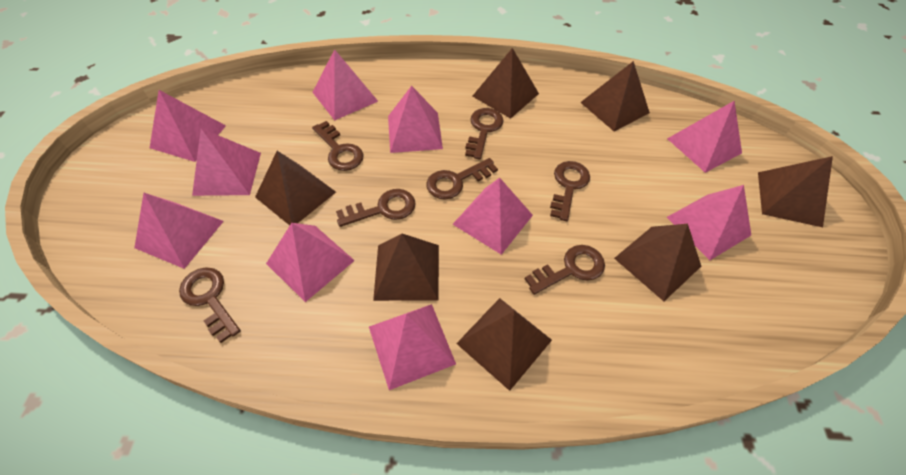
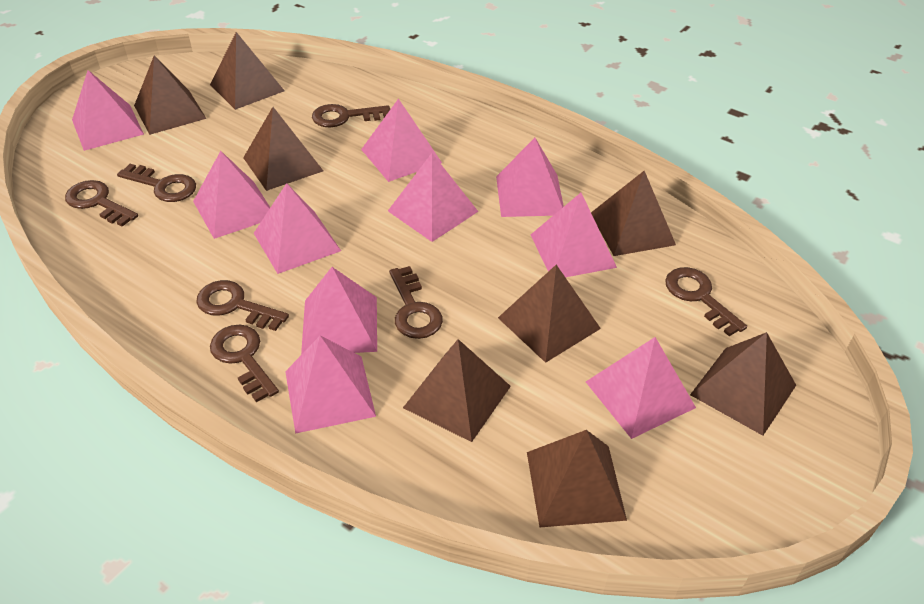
brown pyramid: [255,151,336,225] [373,234,439,301] [456,298,552,391] [472,48,539,119] [580,61,650,132] [614,224,701,301] [758,156,833,227] = 7 -> [134,55,207,135] [210,32,285,110] [243,107,323,191] [403,339,511,442] [498,265,601,363] [527,430,627,528] [591,171,676,256] [690,332,796,436] = 8

